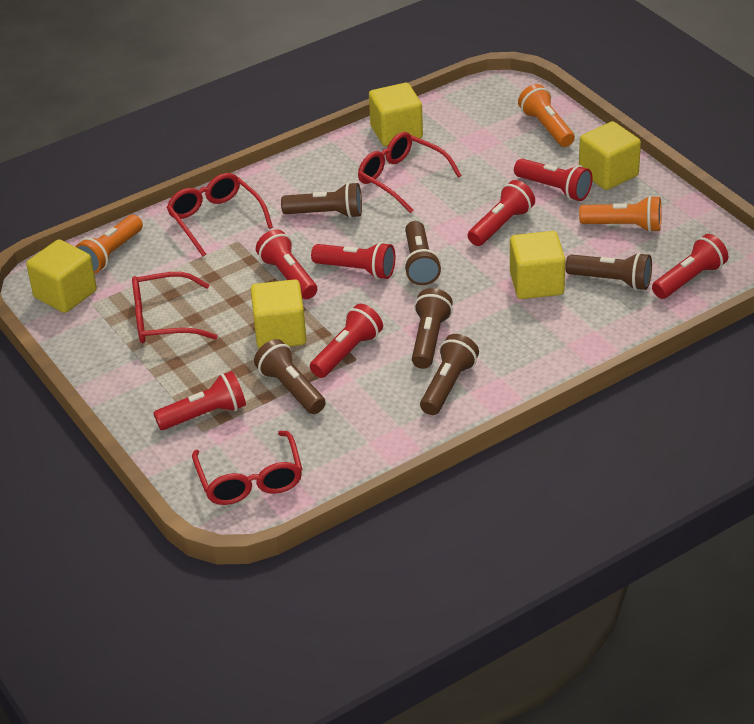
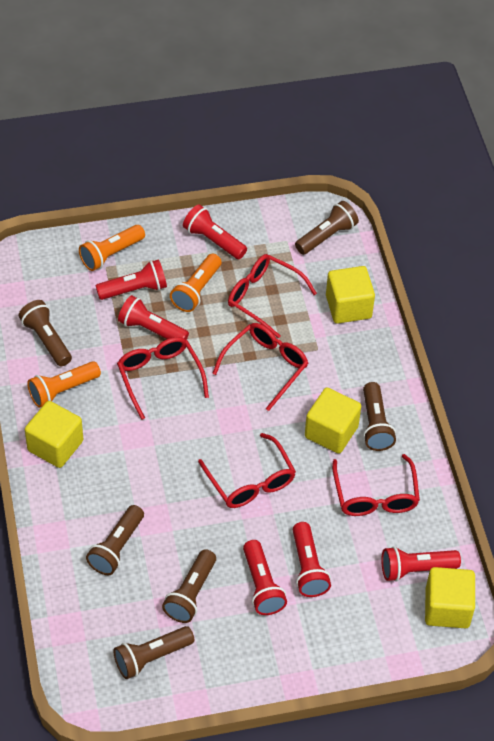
red flashlight: [154,371,246,430] [256,229,317,299] [310,304,383,378] [311,242,395,279] [468,180,535,246] [514,159,593,201] [652,234,728,299] = 7 -> [96,259,167,300] [118,295,189,340] [183,204,247,259] [243,540,287,615] [293,522,331,597] [381,546,461,582] = 6
red glasses: [132,272,218,343] [166,173,273,256] [192,431,302,505] [358,132,462,213] = 4 -> [117,337,209,420] [198,433,296,508] [212,323,308,411] [228,254,317,339] [332,454,420,516] = 5
yellow cube: [26,239,97,313] [250,279,306,348] [369,83,423,146] [510,231,565,299] [579,121,641,190] = 5 -> [25,401,83,468] [305,388,361,454] [326,266,375,323] [425,567,475,628] = 4

